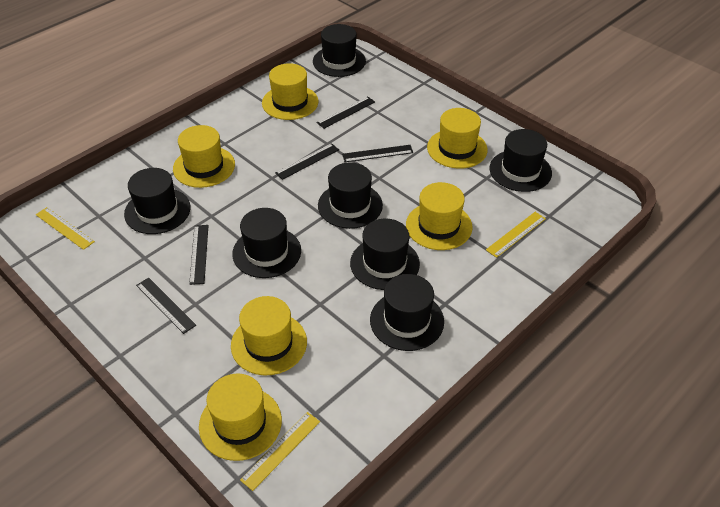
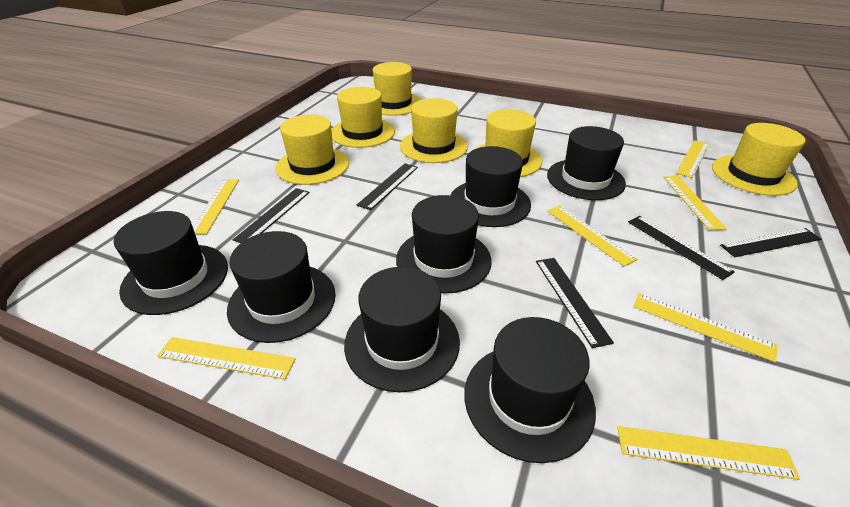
yellow ruler: [36,207,95,250] [240,412,320,491] [486,212,546,258] = 3 -> [157,337,296,380] [193,179,239,234] [547,206,638,266] [617,426,800,480] [633,293,777,362] [663,176,727,230] [676,140,709,178] = 7

